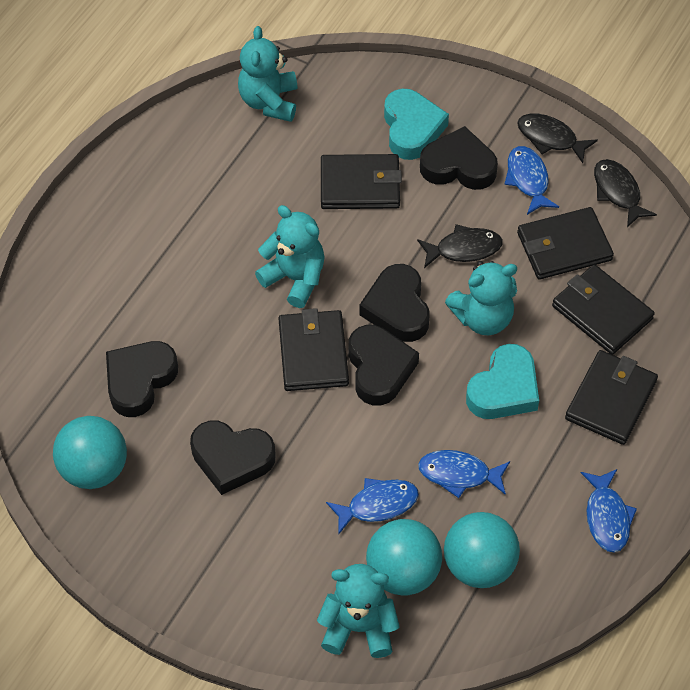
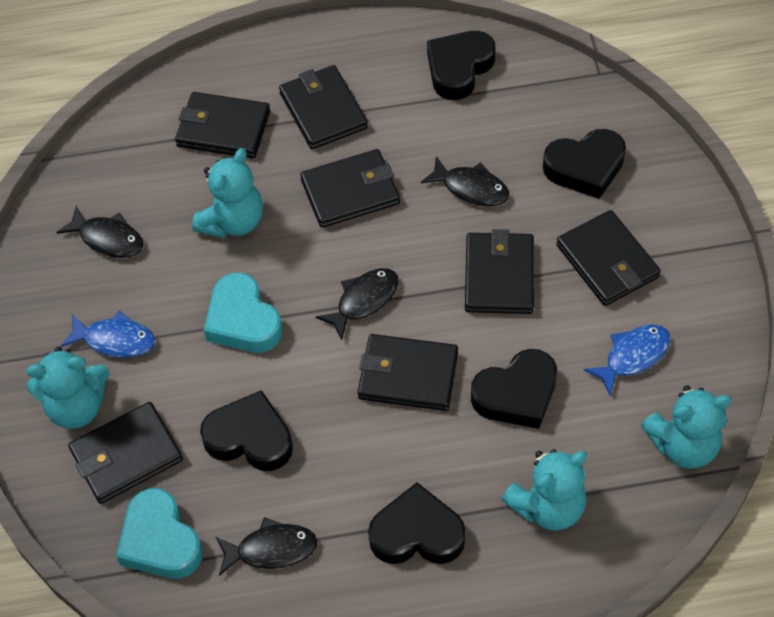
black fish: [417,224,503,268] [517,113,598,163] [594,159,657,227] = 3 -> [56,206,143,258] [216,517,318,576] [316,268,399,340] [421,156,510,206] = 4
black wallet: [278,308,349,391] [321,154,402,209] [517,207,614,280] [552,265,655,355] [565,350,658,445] = 5 -> [68,402,183,504] [175,92,270,159] [279,65,368,149] [300,149,400,228] [358,334,458,411] [465,229,534,314] [556,210,661,306] = 7
blue fish: [326,478,419,534] [418,450,510,498] [504,146,559,215] [581,469,637,553] = 4 -> [61,311,155,358] [584,324,670,395] = 2
turquoise ball: [53,416,127,489] [366,519,442,595] [444,512,520,588] = 3 -> none = 0

